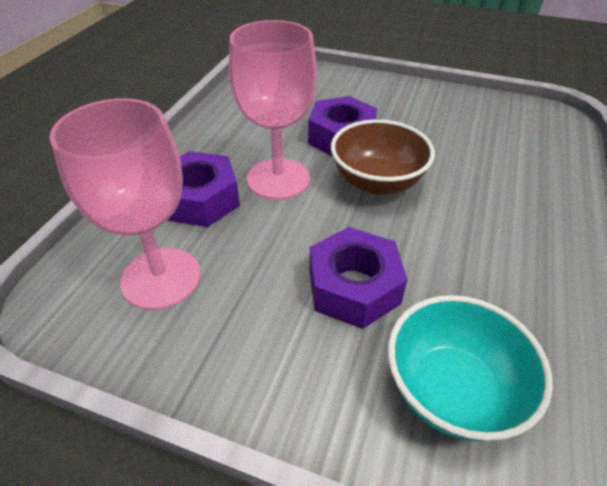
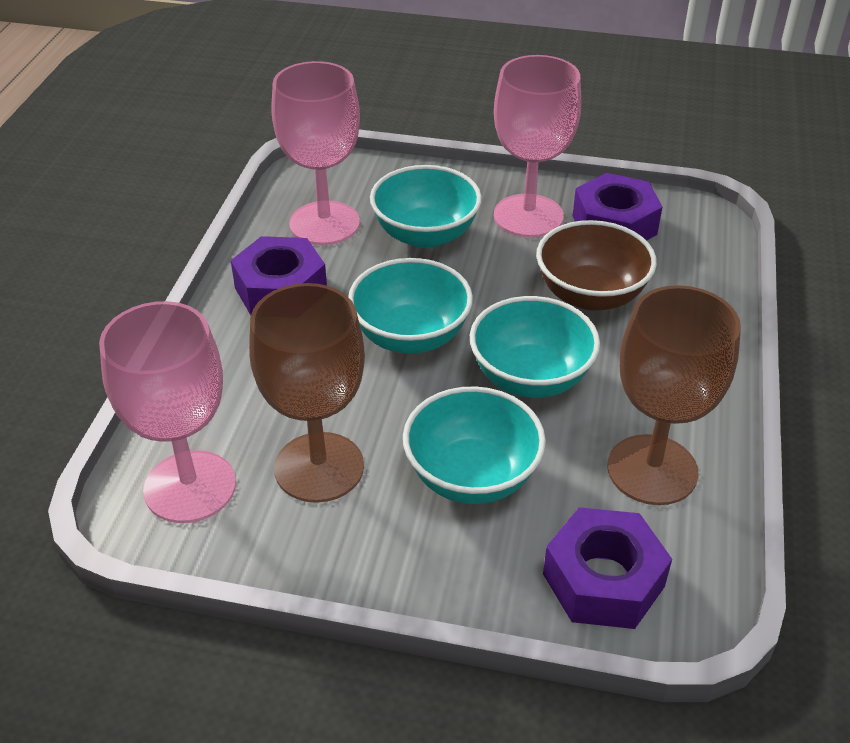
brown goblet: none = 0 -> [249,283,365,503] [607,285,741,505] = 2
pink goblet: [49,98,201,310] [229,20,317,200] = 2 -> [99,301,236,523] [271,61,360,245] [494,55,581,237] = 3
turquoise bowl: [388,295,553,441] = 1 -> [348,258,473,354] [370,165,482,248] [403,386,546,504] [470,296,600,398] = 4

